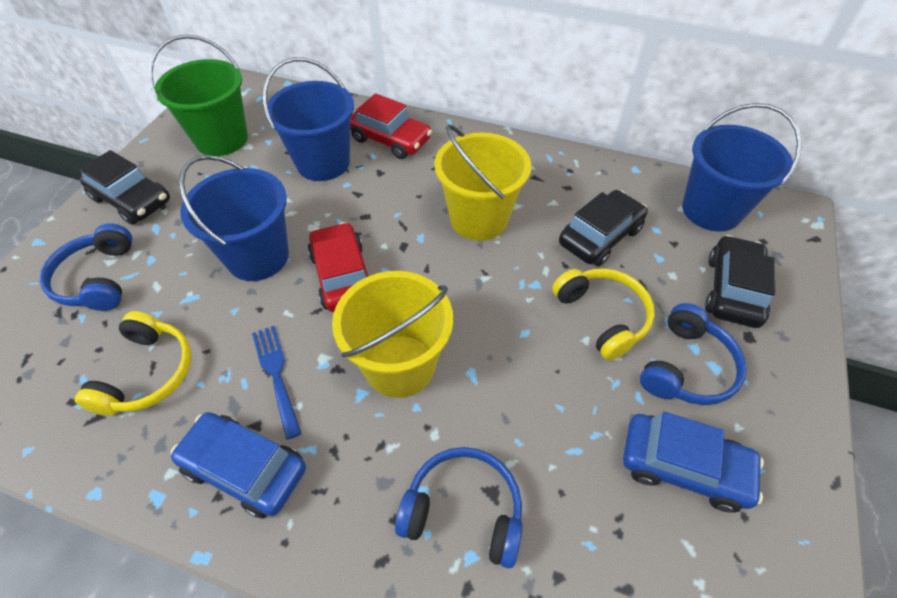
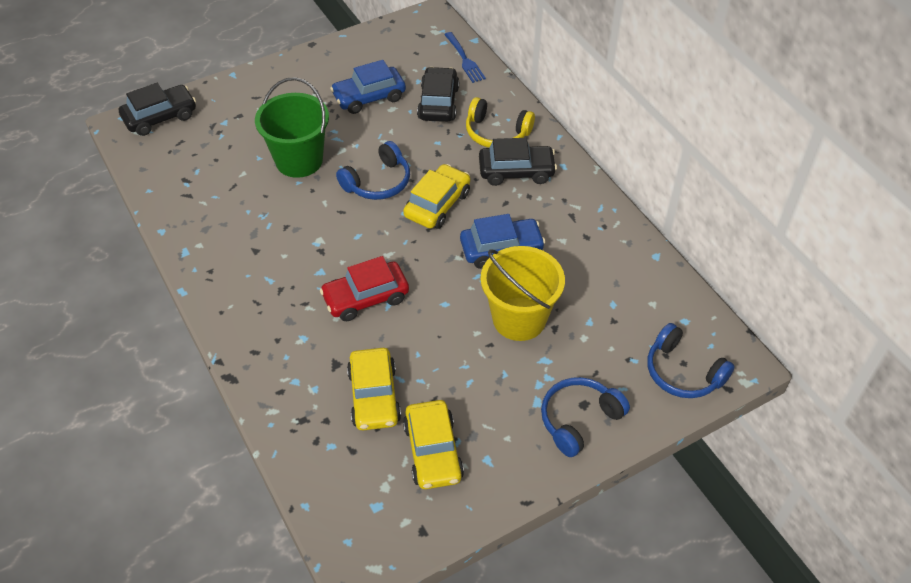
blue bucket: [179,155,289,281] [263,57,354,181] [682,103,802,232] = 3 -> none = 0
red car: [308,222,369,312] [350,93,432,159] = 2 -> [320,256,409,321] = 1
yellow bucket: [332,271,453,398] [434,124,531,241] = 2 -> [481,246,565,341] = 1
yellow car: none = 0 -> [347,348,401,430] [403,164,470,229] [403,400,464,489] = 3
yellow headphones: [75,311,192,416] [552,268,655,361] = 2 -> [466,97,535,148] = 1

